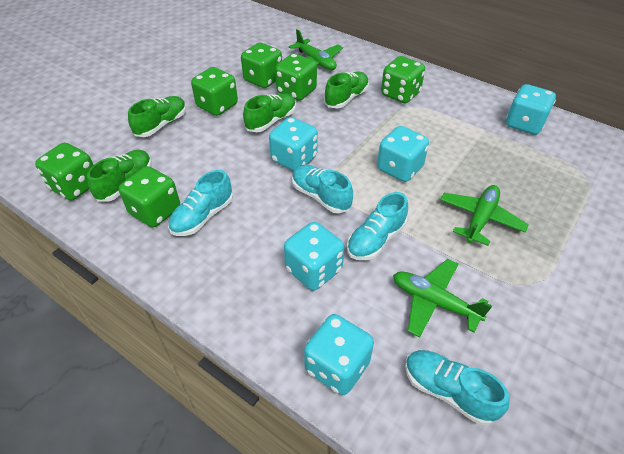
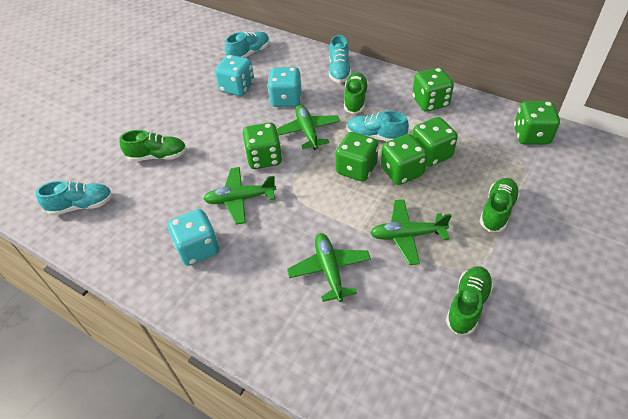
green plane: [289,29,343,70] [393,259,492,337] [440,185,529,246] = 3 -> [204,167,277,225] [277,105,340,150] [287,233,371,302] [370,199,452,265] = 4
turquoise dice: [269,117,318,171] [284,222,344,291] [304,314,374,395] [377,126,429,182] [506,84,556,135] = 5 -> [168,209,219,266] [215,55,254,96] [268,67,301,107] = 3

